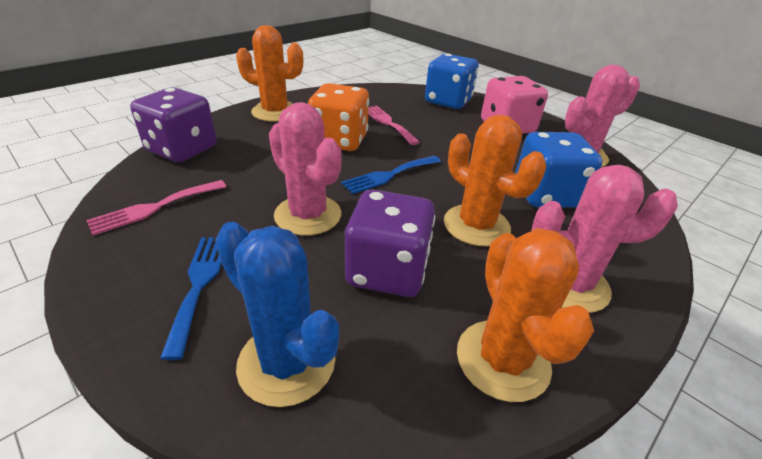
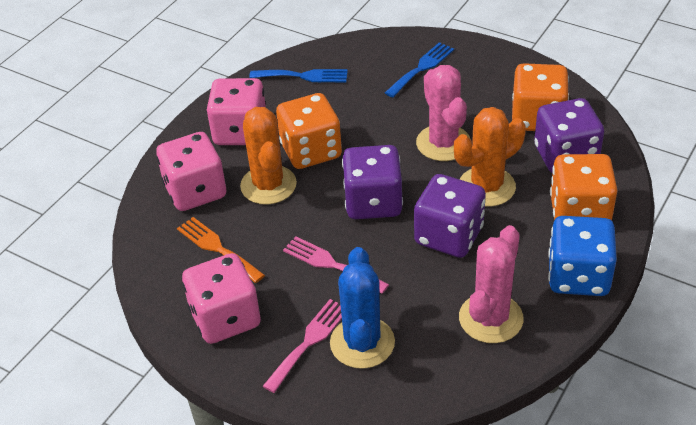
blue dice: [425,53,479,109] [515,132,603,207] = 2 -> [548,216,617,296] = 1
orange cactus: [236,25,303,122] [444,115,546,246] [457,228,594,402] = 3 -> [240,107,297,205] [454,107,526,207] = 2
orange dice: [308,83,369,151] = 1 -> [276,93,342,169] [512,63,569,131] [550,154,618,220] = 3
orange fork: none = 0 -> [177,217,265,283] = 1
pink cactus: [269,102,342,236] [531,165,678,313] [565,65,640,167] = 3 -> [416,65,471,161] [459,225,524,343] = 2
pink dice: [481,76,548,134] = 1 -> [156,132,226,211] [182,253,261,344] [206,78,266,145] = 3
purple dice: [130,88,216,163] [345,189,435,297] = 2 -> [342,145,403,219] [414,174,486,258] [534,98,604,173] = 3

